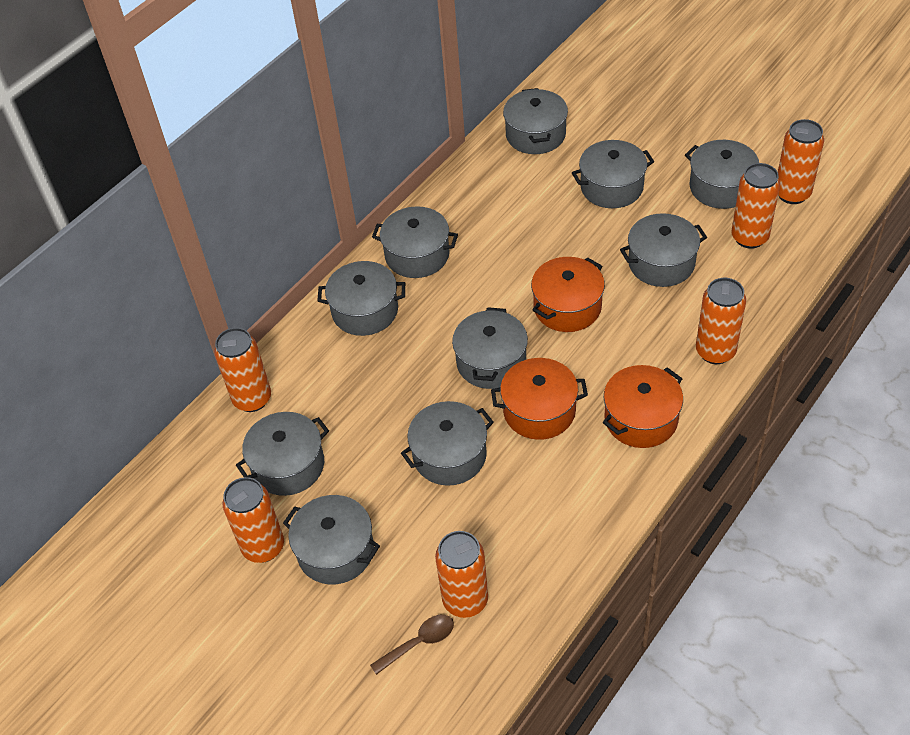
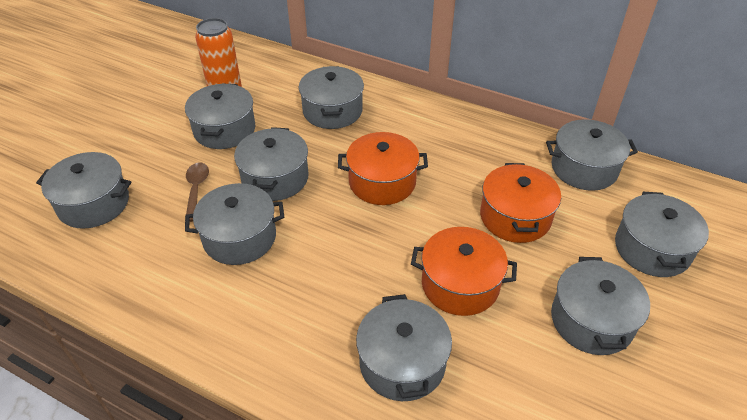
grey pot: [236,412,329,496] [283,495,380,585] [317,261,405,336] [372,206,458,278] [401,401,494,486] [452,307,528,389] [503,88,568,154] [572,140,654,208] [620,213,707,287] [685,140,759,209] = 10 -> [36,152,131,229] [185,83,256,149] [185,183,284,265] [234,127,309,201] [299,66,364,129] [356,294,452,401] [546,119,638,191] [551,257,650,355] [615,192,709,277] = 9
orange can: [215,328,271,412] [223,477,284,563] [435,531,488,618] [696,278,746,364] [731,163,780,249] [778,119,824,204] = 6 -> [195,18,242,87] = 1

